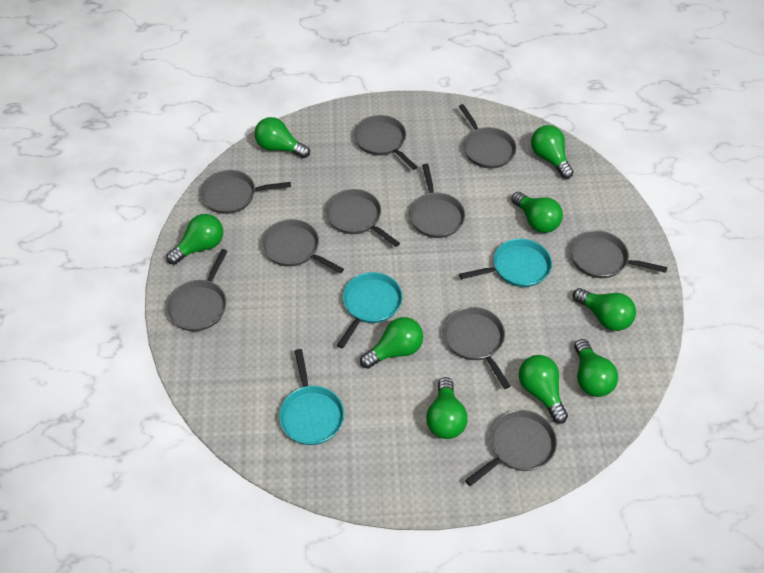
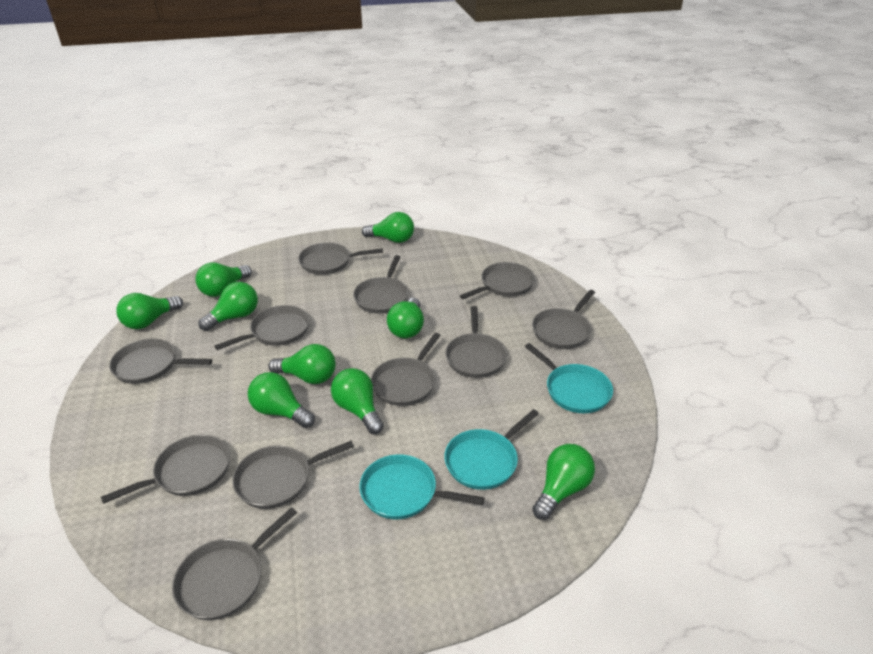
grey pan: [166,249,227,331] [200,170,291,214] [262,219,344,274] [325,189,400,247] [354,115,417,170] [409,164,465,238] [444,307,510,389] [459,104,517,168] [465,410,557,486] [571,230,667,278] = 10 -> [101,435,230,504] [109,339,212,384] [172,507,297,620] [214,305,310,350] [232,441,354,509] [298,243,383,275] [353,255,409,314] [371,333,441,406] [445,306,507,378] [460,262,535,299] [532,290,595,349] = 11

